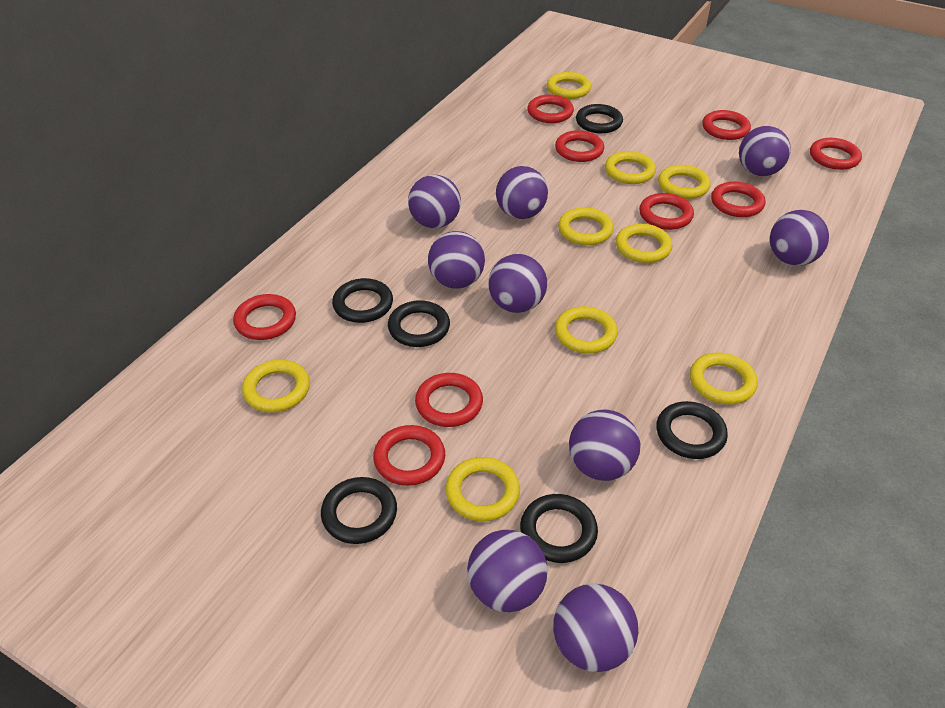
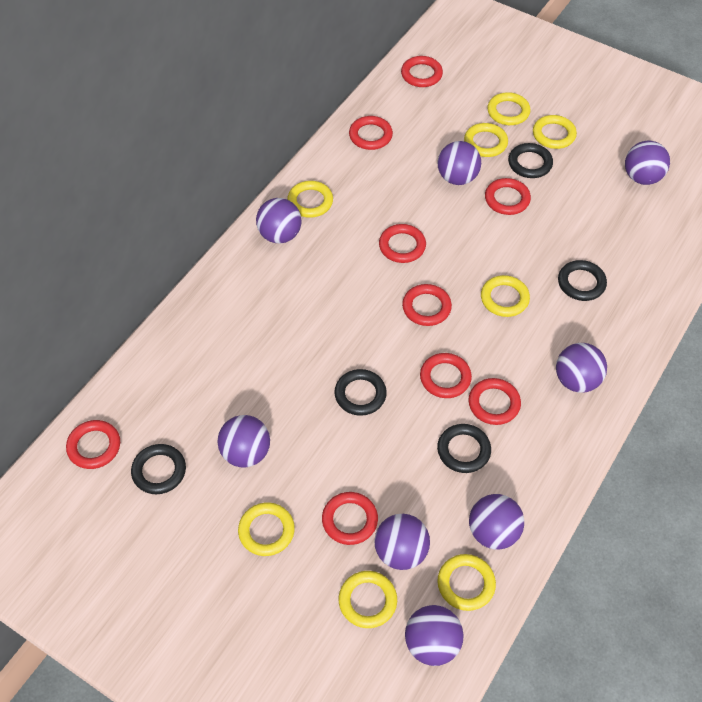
black ring: [321,477,397,544] [332,278,393,323] [388,300,450,347] [520,494,598,563] [576,104,623,133] [656,401,728,459] = 6 -> [131,444,186,494] [334,369,387,416] [437,424,491,473] [508,143,553,178] [558,260,607,301] = 5
purple ball: [408,175,461,228] [428,231,485,289] [467,530,548,612] [488,254,547,313] [496,166,548,219] [553,584,638,672] [569,409,640,481] [739,126,791,176] [770,210,829,266] = 9 -> [217,415,270,467] [256,198,302,243] [374,514,430,570] [405,605,463,666] [438,141,481,185] [469,494,524,550] [556,343,607,393] [625,140,670,185] = 8
yellow ring: [242,360,310,413] [445,457,520,521] [547,72,591,99] [555,306,618,354] [558,207,613,245] [605,151,656,184] [616,224,673,263] [658,165,711,199] [690,352,758,405] = 9 -> [238,502,295,556] [287,181,333,218] [339,571,397,628] [437,554,496,611] [464,123,508,157] [481,275,530,317] [487,92,531,125] [533,115,577,149] = 8

